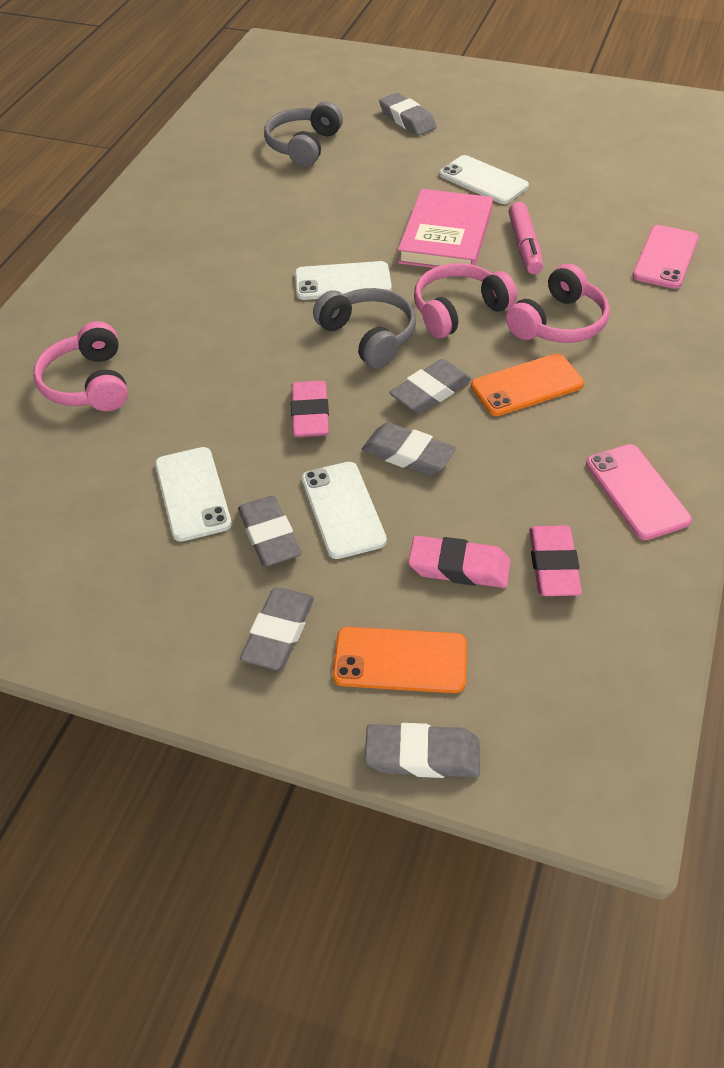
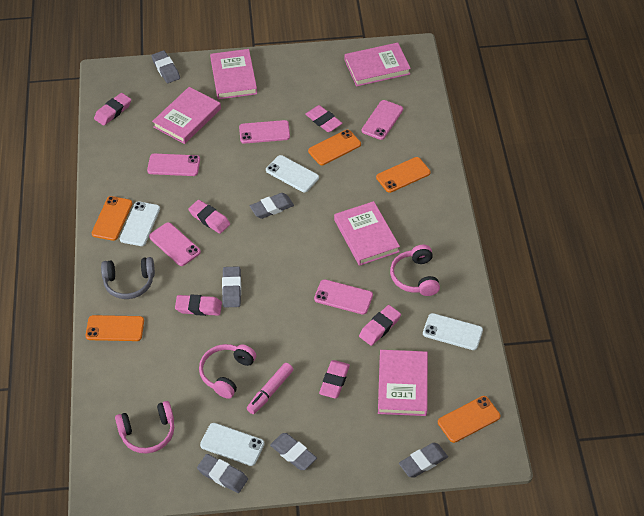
grey headphones: [264,102,343,167] [313,288,416,369] = 2 -> [101,257,155,299] = 1
orange phone: [332,627,467,693] [471,353,584,416] = 2 -> [85,315,144,341] [92,196,132,241] [308,130,361,165] [376,157,431,193] [438,396,500,443] = 5
pink book: [398,189,493,268] = 1 -> [152,87,221,144] [210,49,257,99] [334,201,400,266] [345,43,411,87] [378,350,428,416] = 5
pink eraser: [291,381,329,437] [408,536,511,588] [529,525,582,596] = 3 -> [94,93,131,126] [175,295,222,316] [188,200,230,234] [305,105,342,132] [319,360,350,399] [359,305,401,346] = 6
pink phone: [586,444,692,540] [633,225,699,289] = 2 -> [147,153,200,176] [149,222,201,266] [239,120,290,144] [314,279,373,315] [361,100,403,140] = 5

